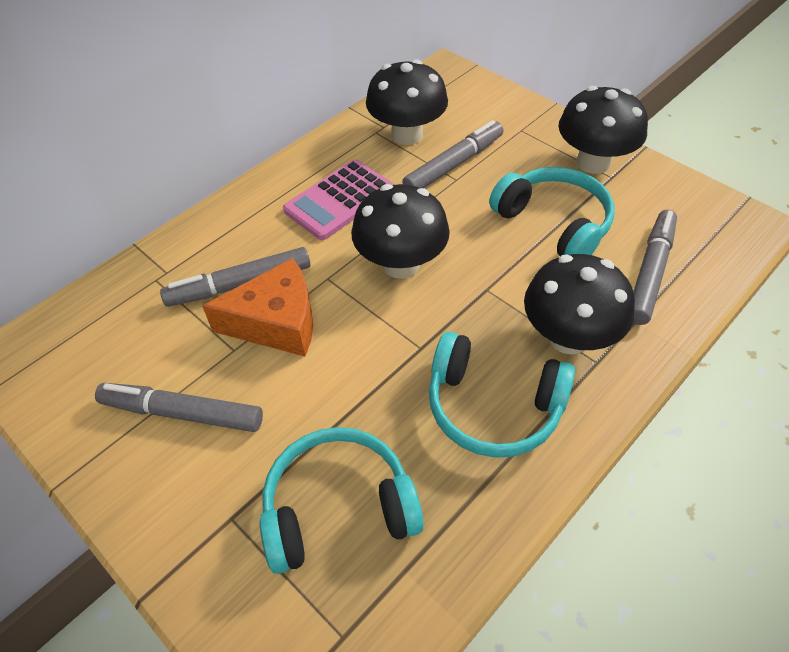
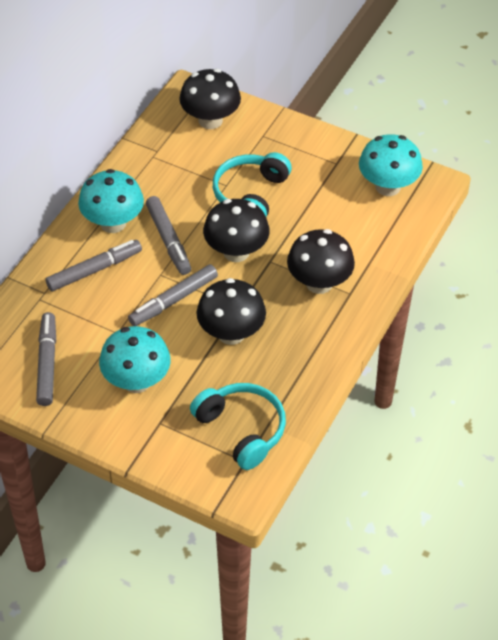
orange cheese: [202,258,313,356] = 1 -> none = 0
pink calculator: [283,159,394,240] = 1 -> none = 0
turquoise headphones: [260,427,424,574] [429,332,575,458] [489,167,614,256] = 3 -> [190,383,286,470] [213,152,292,217] = 2
turquoise mushroom: none = 0 -> [78,169,144,233] [99,326,171,393] [359,134,423,196] = 3

